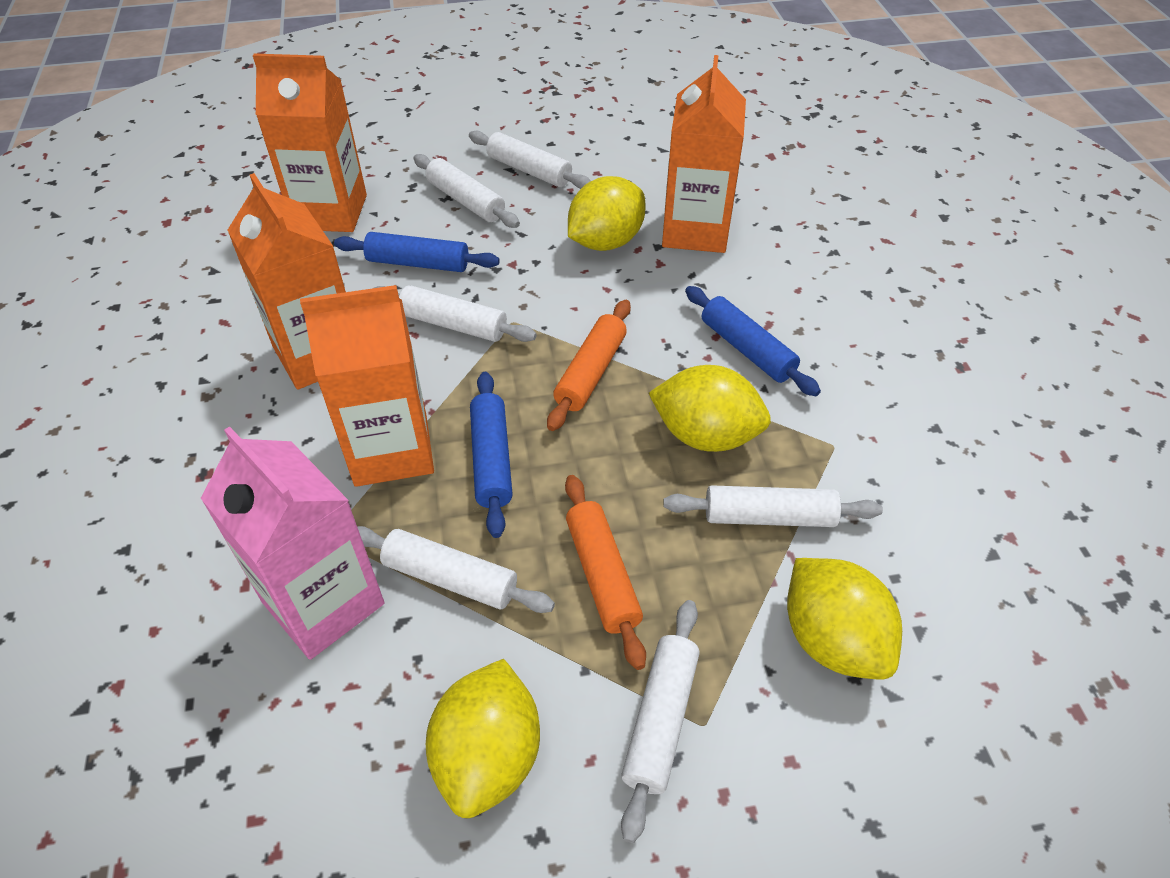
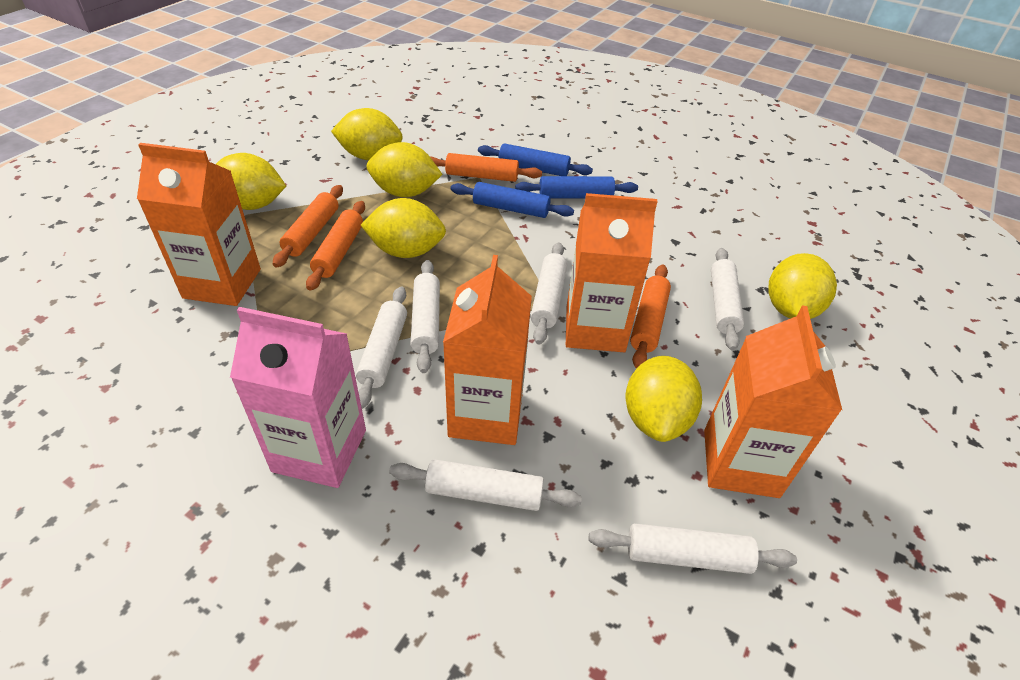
orange rolling pin: [547,300,631,431] [565,475,646,670] = 2 -> [273,185,343,268] [306,201,365,291] [430,153,542,182] [630,264,671,369] = 4
yellow lemon: [426,659,540,818] [568,176,646,251] [648,365,771,452] [787,558,902,680] = 4 -> [216,153,286,210] [331,108,403,160] [361,198,446,258] [367,142,443,197] [625,356,702,442] [768,253,837,319] = 6

